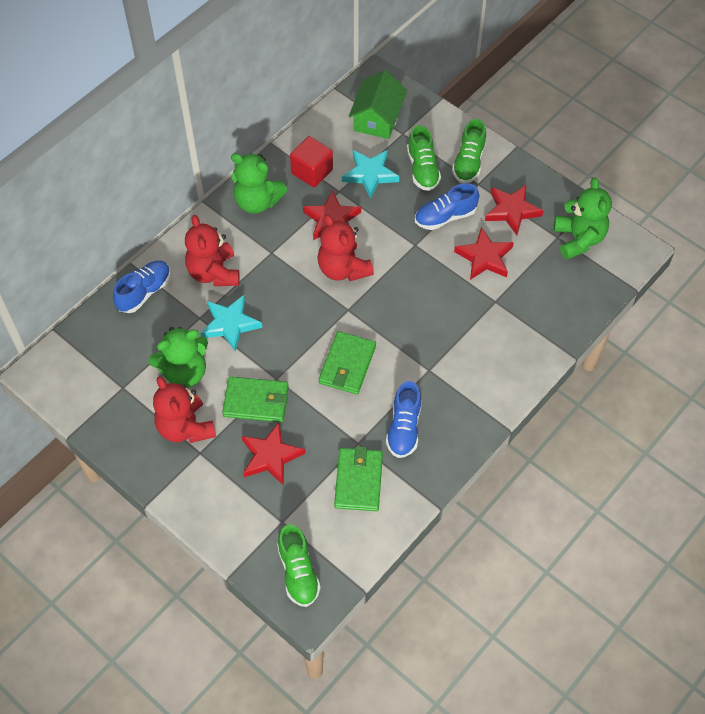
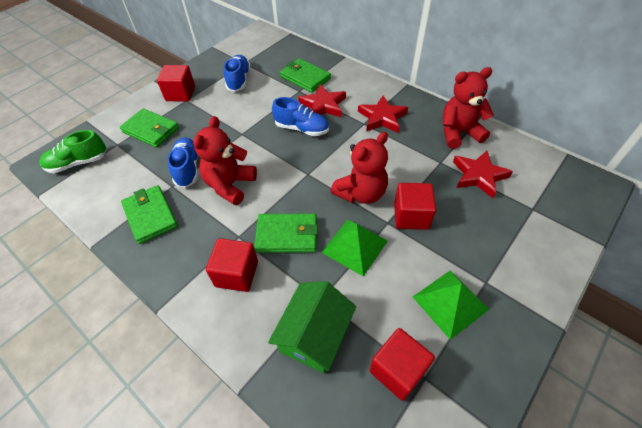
green pyramid: none = 0 -> [322,220,388,277] [413,270,489,340] = 2
green shoe: [277,524,321,607] [407,125,441,191] [452,119,486,183] = 3 -> [39,130,107,173] = 1
green teddy bear: [148,327,208,388] [231,153,288,213] [554,177,612,259] = 3 -> none = 0
green wallet: [222,376,289,422] [319,331,376,394] [334,446,383,511] = 3 -> [120,108,179,148] [121,185,178,244] [254,213,318,253] [280,58,331,93] = 4
red cube: [290,136,333,187] = 1 -> [157,65,195,102] [206,238,258,292] [370,328,435,401] [394,183,436,230] = 4
red star: [242,423,305,486] [303,190,361,240] [454,227,514,280] [485,184,543,235] = 4 -> [298,84,346,117] [358,95,408,133] [453,150,513,198] = 3
turquoise star: [200,295,262,352] [342,150,399,199] = 2 -> none = 0

